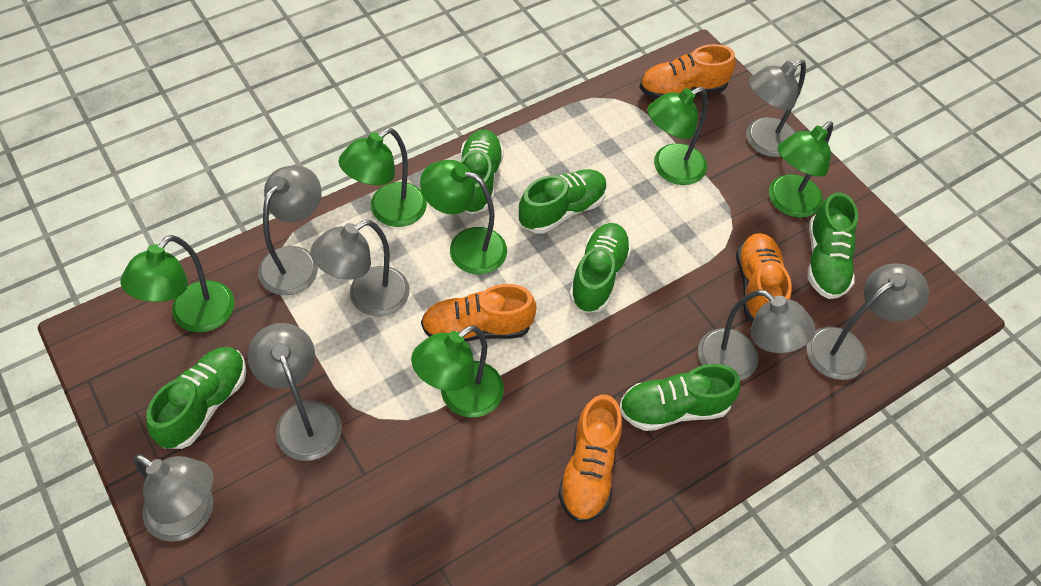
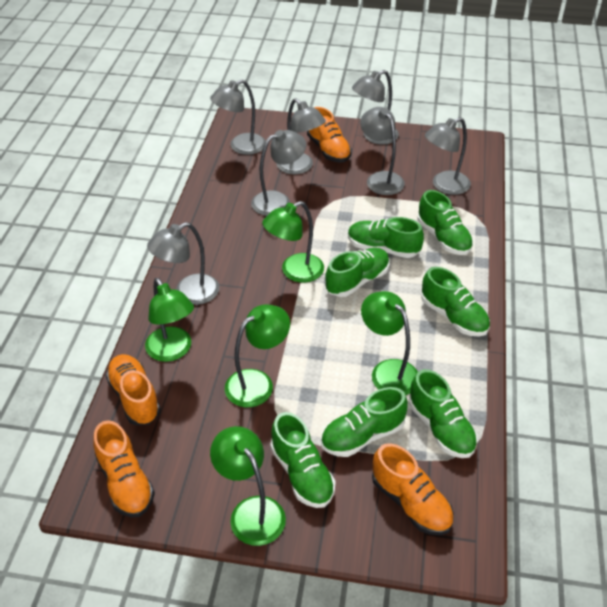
green lamp: [121,235,234,332] [339,128,427,227] [411,325,504,417] [420,160,507,274] [647,87,708,185] [769,121,833,218] = 6 -> [145,278,194,362] [210,426,286,546] [225,304,290,407] [262,201,324,283] [361,291,418,396] = 5
green shoe: [146,347,246,449] [460,130,504,214] [519,169,607,234] [569,223,632,313] [619,364,741,431] [807,192,858,299] = 6 -> [270,412,336,508] [321,387,408,457] [325,248,390,297] [348,217,424,258] [409,369,478,458] [418,190,473,255] [421,267,490,337] = 7

